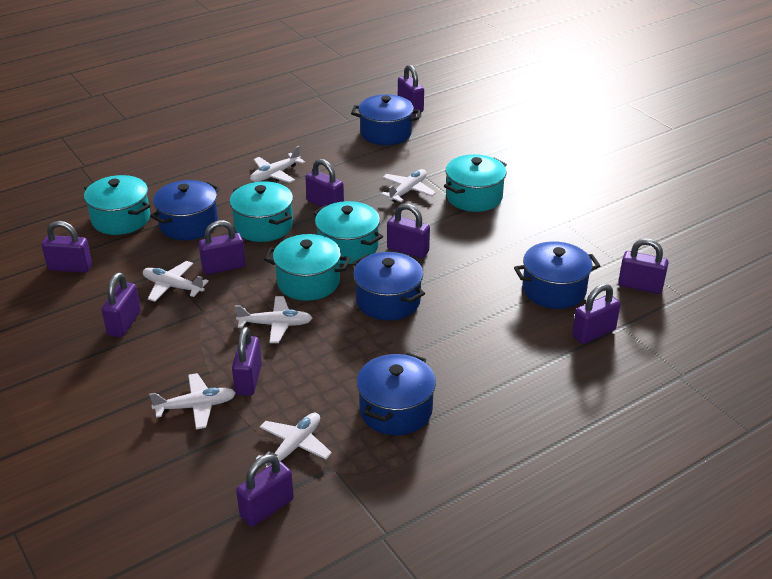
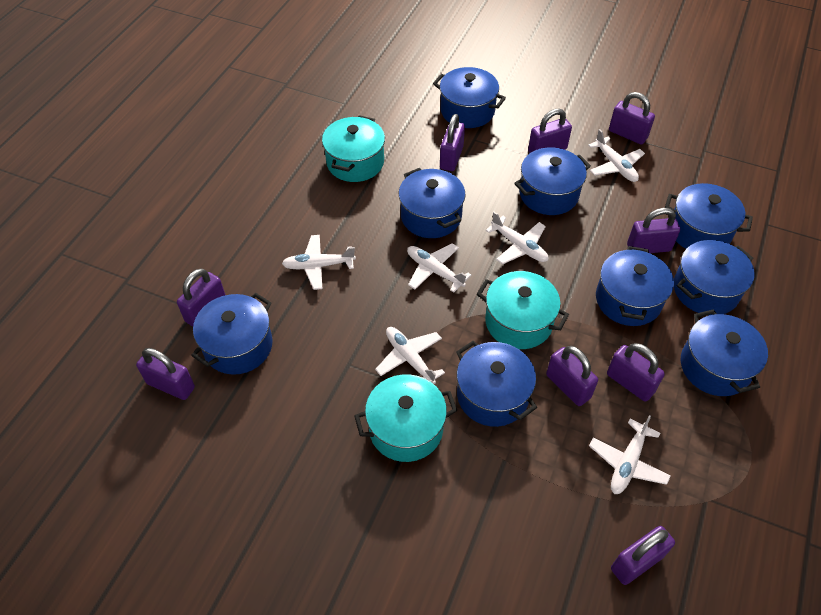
blue pot: [150,180,220,240] [351,94,421,145] [353,252,425,320] [357,353,436,435] [514,241,600,309] = 5 -> [191,293,273,375] [399,168,466,238] [433,67,506,128] [456,341,537,427] [514,147,591,215] [596,246,674,326] [665,183,753,249] [674,240,755,315] [681,309,768,396] = 9
purple padlock: [42,221,92,273] [102,273,141,337] [198,220,246,275] [232,327,262,396] [236,454,294,526] [305,159,344,207] [387,203,430,258] [398,65,424,114] [572,284,621,344] [618,239,669,294] = 10 -> [136,348,195,400] [177,268,225,327] [440,114,465,171] [528,109,572,153] [546,346,598,406] [607,343,665,402] [609,92,655,144] [611,526,675,585] [627,208,680,253] = 9
turquoise pot: [84,175,150,235] [230,181,293,242] [264,234,350,301] [313,201,383,264] [444,154,507,212] = 5 -> [322,115,385,182] [354,374,457,462] [477,271,569,349] = 3

